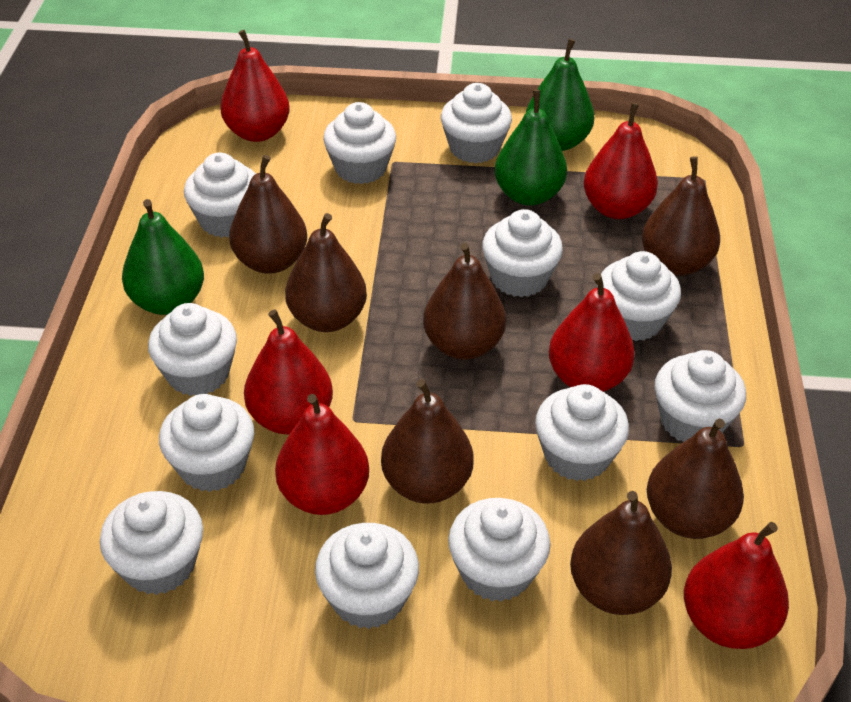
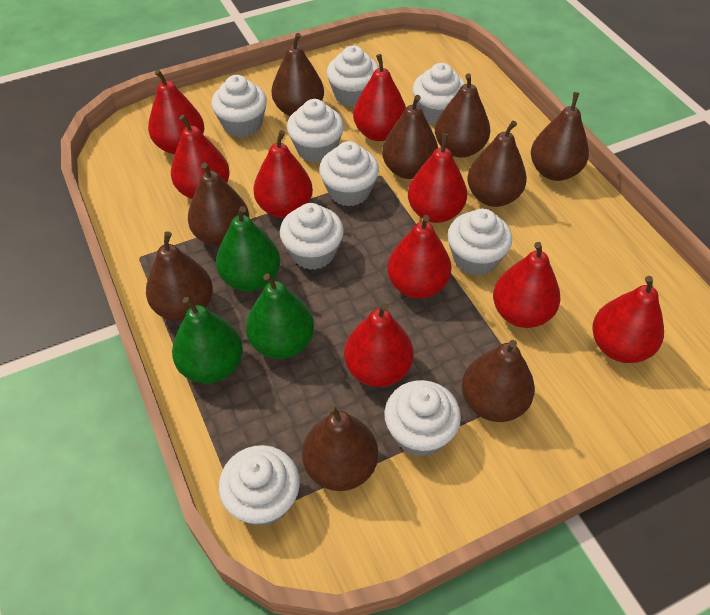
brown pear: [229,155,307,274] [285,213,367,332] [381,379,474,503] [423,242,506,360] [570,491,672,615] [642,156,720,276] [647,419,744,539] = 7 -> [146,231,213,321] [188,163,249,247] [272,33,324,116] [302,405,378,491] [382,95,438,179] [435,73,490,158] [462,340,535,422] [467,121,527,207] [531,92,589,181] = 9
red pear: [220,30,290,142] [244,310,333,435] [275,394,369,515] [549,273,635,392] [584,103,658,219] [684,522,789,649] = 6 -> [148,70,204,154] [171,115,230,199] [253,130,313,218] [344,304,414,387] [353,54,406,141] [387,215,452,299] [408,133,467,223] [493,242,561,328] [592,276,664,363] = 9
white cupcake: [100,491,203,595] [148,303,237,396] [159,394,254,492] [184,153,256,238] [315,523,419,629] [323,102,396,184] [441,83,512,163] [448,498,551,602] [482,209,563,297] [535,384,629,481] [597,251,681,341] [655,350,746,442] = 12 -> [211,75,267,137] [219,445,300,527] [280,203,344,270] [287,99,344,162] [319,141,379,206] [327,46,379,107] [384,380,461,457] [413,63,465,125] [448,209,512,276] = 9

